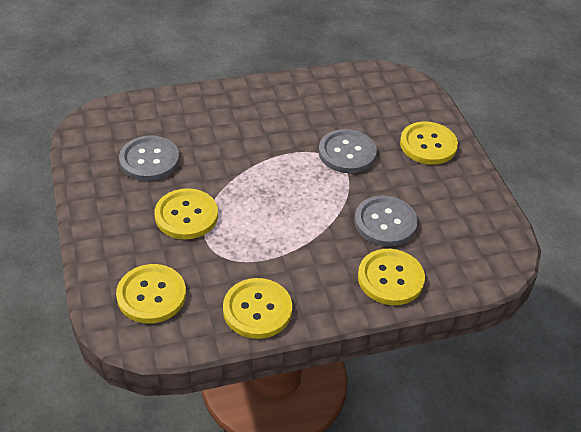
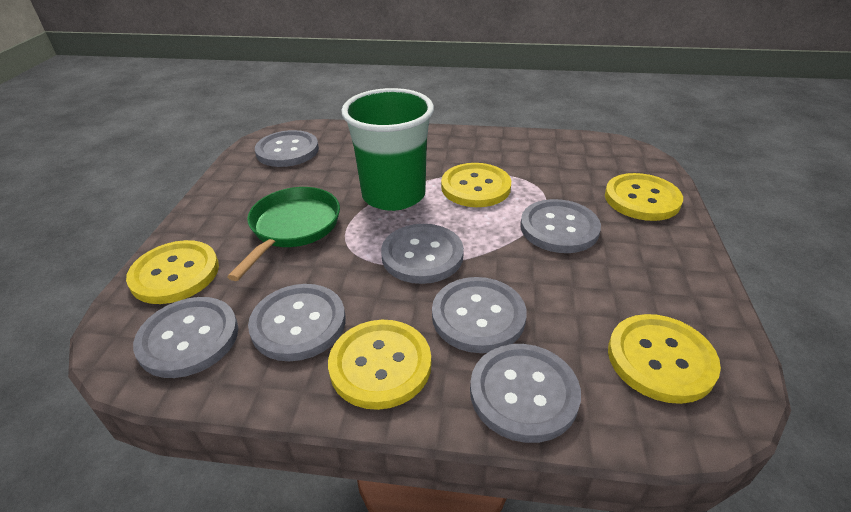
green cup: none = 0 -> [341,88,434,211] = 1
green pan: none = 0 -> [227,187,340,281] = 1
grey button: [119,135,179,181] [319,129,377,173] [354,196,418,247] = 3 -> [133,297,238,378] [248,284,346,361] [255,130,319,167] [381,224,464,284] [432,277,527,353] [470,344,581,443] [520,199,601,253] = 7

